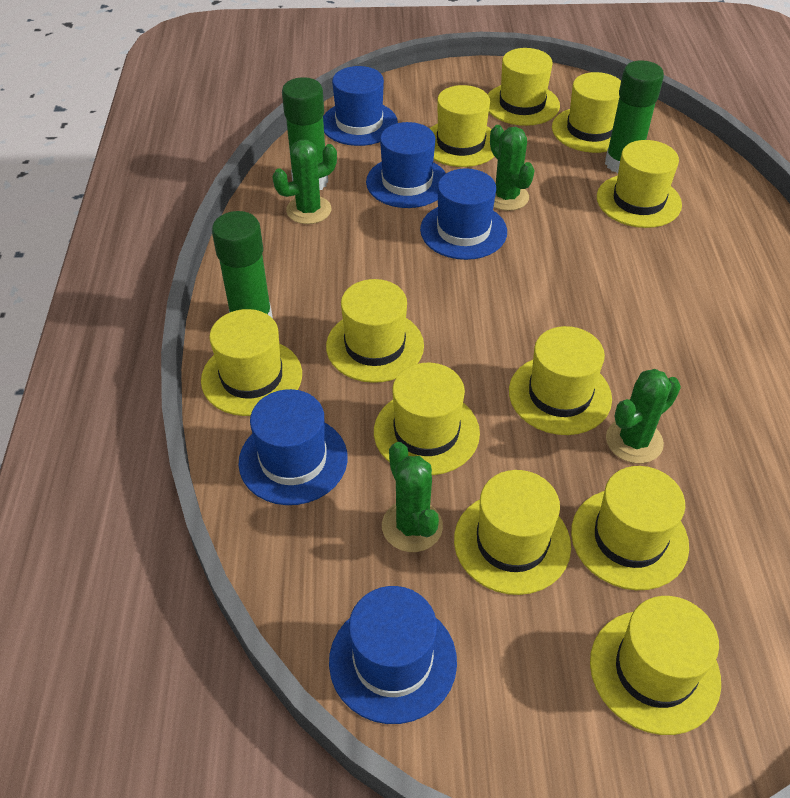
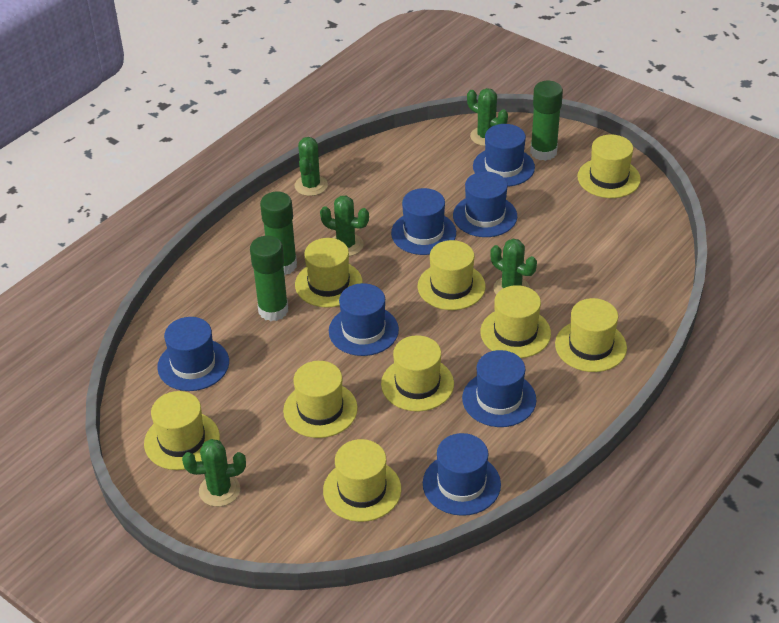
blue hat: [239,389,348,505] [323,66,398,146] [329,586,457,724] [366,122,446,208] [420,168,507,260] = 5 -> [157,317,229,391] [329,283,399,356] [391,188,456,255] [423,433,501,516] [453,172,517,237] [462,350,536,427] [473,124,535,187] = 7
green cactus: [272,140,337,224] [382,442,443,552] [490,125,534,211] [606,369,681,463] = 4 -> [182,439,246,507] [295,137,328,196] [320,196,369,256] [467,88,508,146] [491,239,537,295] = 5
yellow hat: [201,309,302,416] [326,279,424,383] [374,363,480,475] [430,85,495,167] [454,470,571,595] [488,48,560,126] [509,326,612,435] [552,72,621,153] [571,466,689,590] [590,596,721,735] [597,140,682,228] = 11 -> [144,391,220,470] [283,361,358,438] [295,238,363,308] [323,439,401,522] [381,335,454,412] [418,240,486,310] [480,285,551,358] [555,298,627,372] [577,135,641,198] = 9

